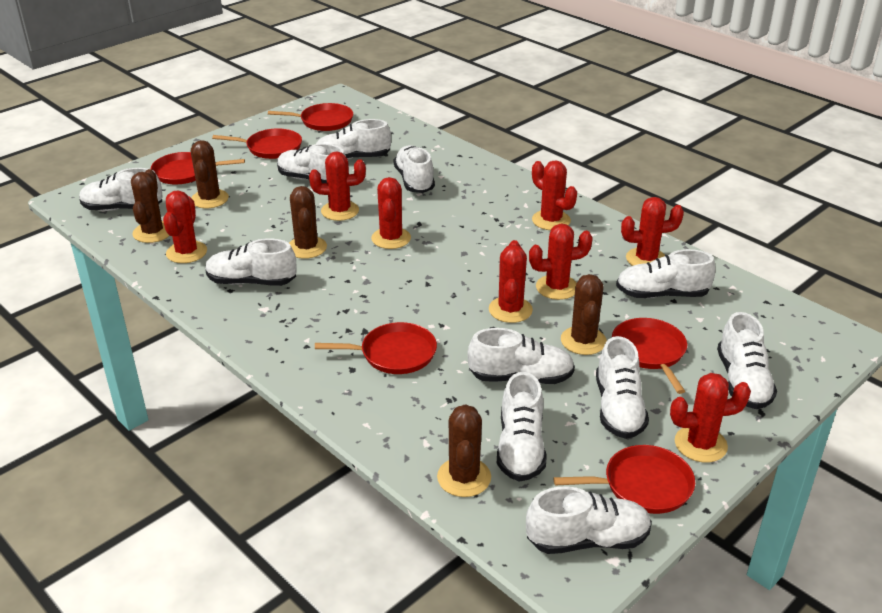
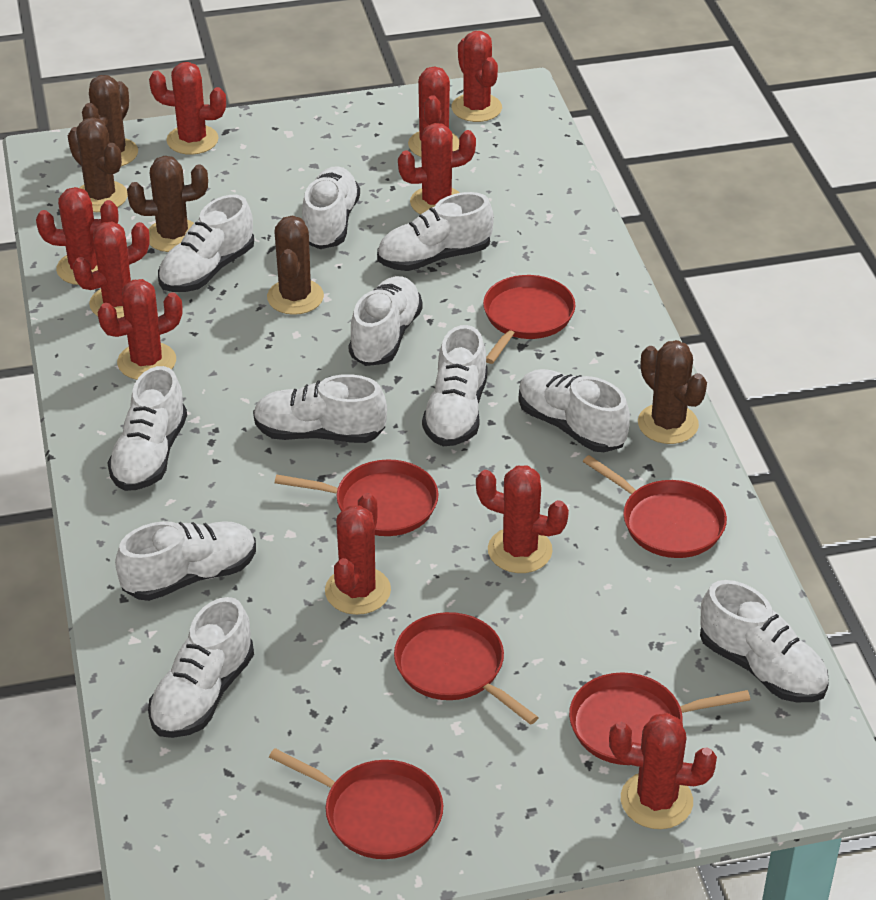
red cactus: [163,190,207,263] [309,152,366,221] [371,177,411,249] [489,240,533,323] [529,224,593,300] [532,160,577,230] [621,197,684,266] [670,373,751,463] = 8 -> [36,187,118,285] [73,221,150,318] [98,279,182,380] [149,62,226,155] [325,493,391,615] [398,123,476,215] [408,66,459,157] [452,31,502,122] [476,465,569,573] [609,713,717,829] = 10

